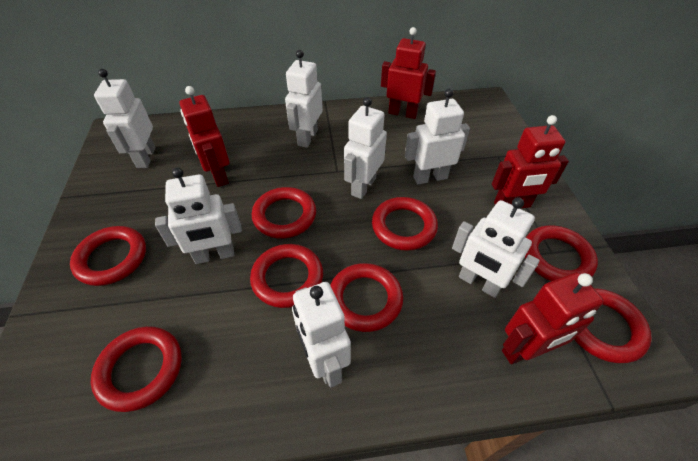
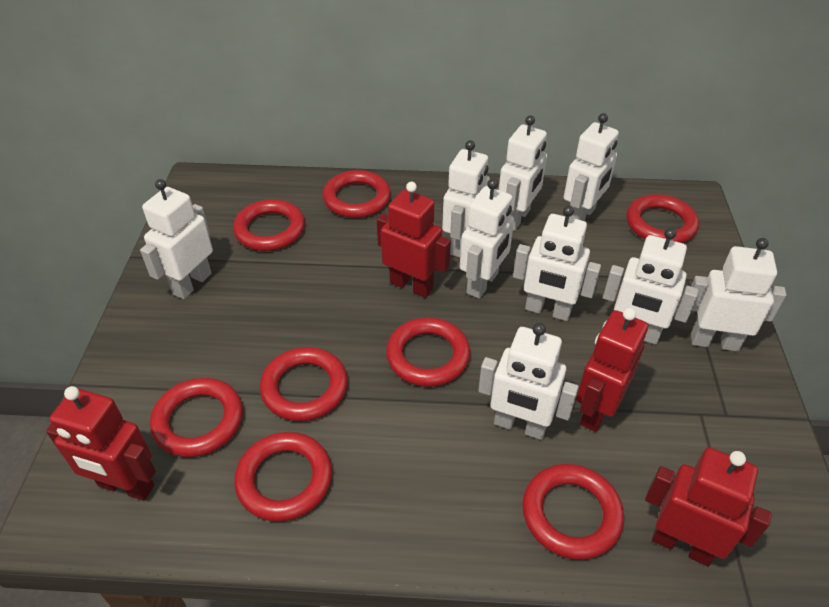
white robot: [94,69,155,168] [155,167,242,264] [285,50,323,148] [292,282,351,388] [344,97,387,199] [405,89,470,185] [452,197,540,298] = 7 -> [140,179,213,299] [442,140,490,257] [460,179,514,299] [478,323,579,440] [499,115,547,231] [513,206,601,321] [564,113,619,221] [603,228,699,345] [691,238,786,351] = 9

